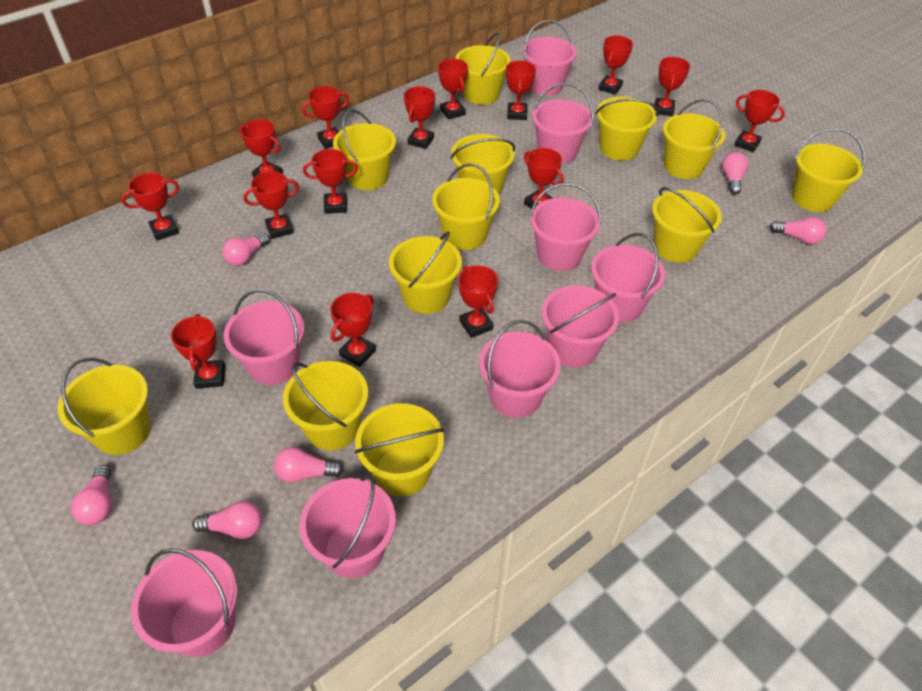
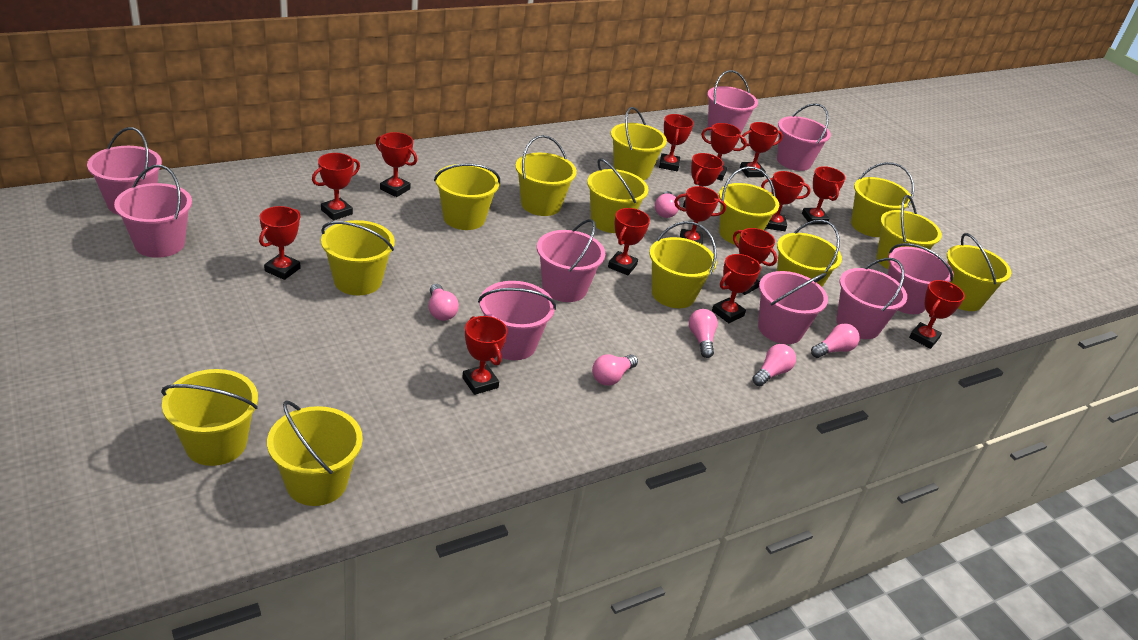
yellow bucket: [58,358,151,455] [283,361,368,450] [333,109,396,190] [355,403,444,496] [389,231,462,314] [432,163,500,250] [450,134,515,195] [455,32,511,105] [595,97,658,161] [652,187,722,263] [663,99,725,179] [792,128,865,212] = 12 -> [161,369,258,466] [267,401,363,506] [321,220,395,295] [434,164,500,230] [515,135,577,216] [587,158,649,233] [611,107,667,180] [649,221,717,308] [719,166,779,245] [777,219,842,287] [851,162,914,237] [877,195,942,270] [947,233,1011,311] = 13

